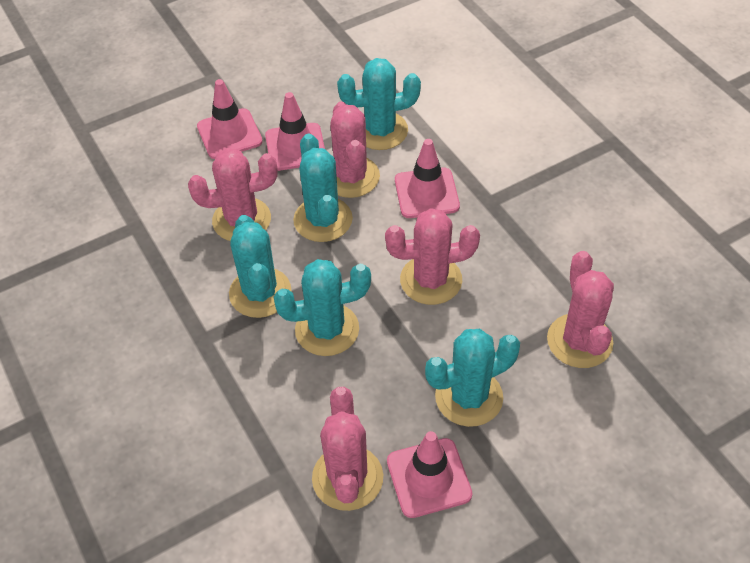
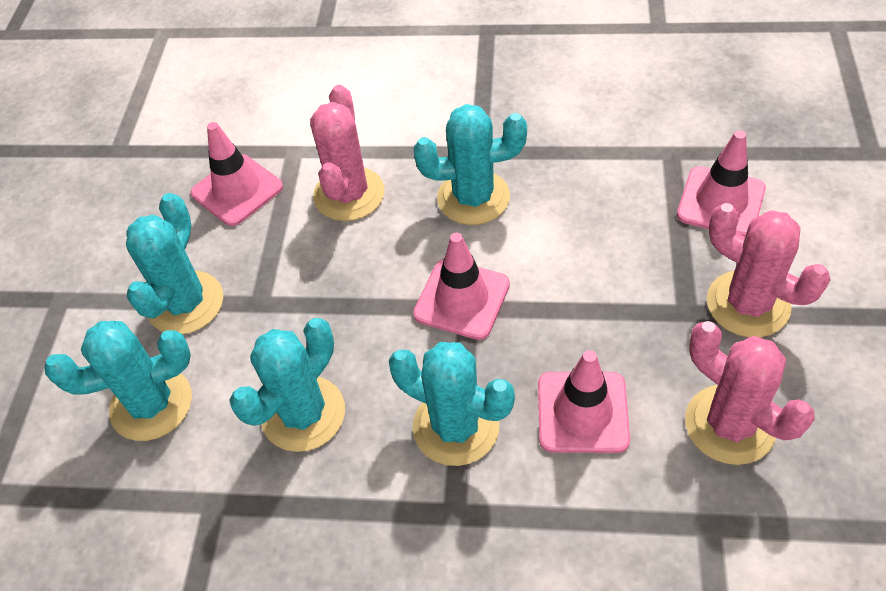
pink cactus: [188,148,278,241] [312,387,383,511] [330,101,380,198] [385,208,480,305] [547,251,614,368] = 5 -> [310,85,385,221] [685,321,815,465] [707,203,831,337] = 3

